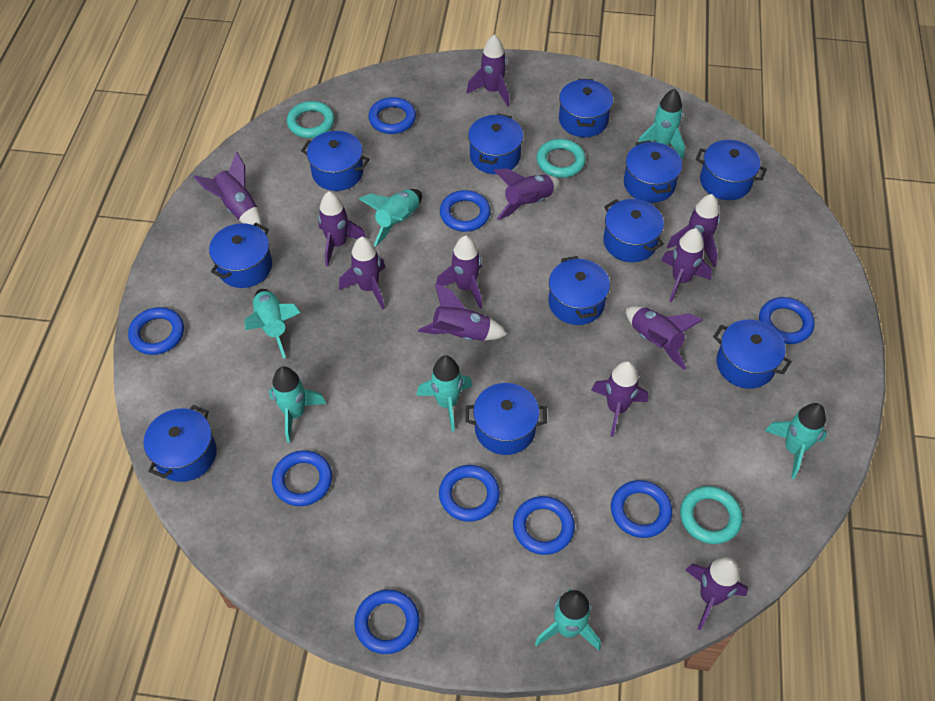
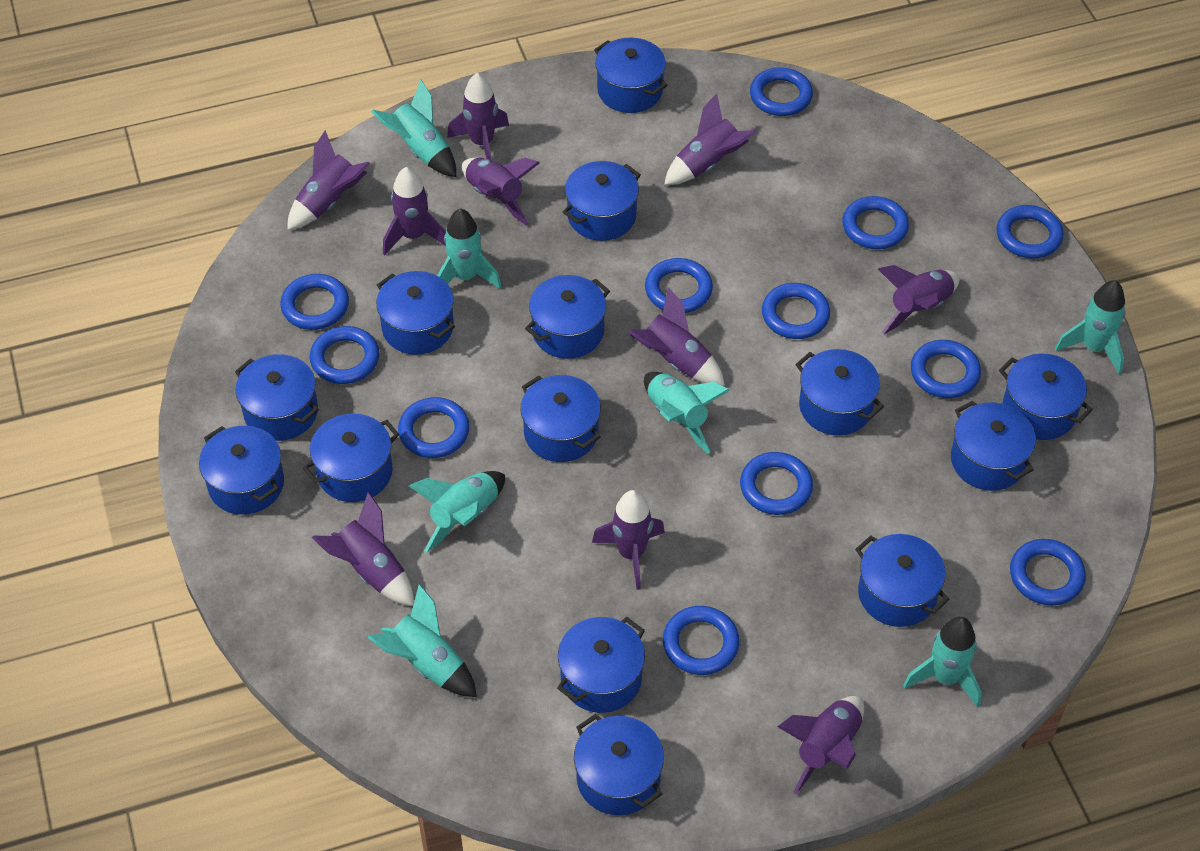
blue pot: [144,405,217,482] [209,223,272,288] [301,131,369,191] [465,383,547,455] [468,114,523,174] [548,256,610,325] [559,79,613,137] [603,199,664,262] [624,140,682,203] [696,140,767,200] [713,319,792,389] = 11 -> [199,426,284,515] [235,354,319,441] [303,414,399,502] [376,271,455,355] [521,375,601,462] [525,275,610,359] [557,617,645,713] [563,161,641,241] [574,714,664,815] [594,38,667,113] [795,349,884,436] [855,534,950,627] [951,400,1036,491] [999,354,1093,440] = 14
blue ring: [128,307,184,355] [272,450,332,506] [354,590,420,654] [368,97,416,134] [439,465,500,522] [440,190,491,232] [513,496,575,555] [611,480,672,538] [759,297,815,344] = 9 -> [280,274,349,330] [310,326,379,384] [398,397,470,458] [645,258,713,313] [663,606,740,675] [740,452,813,515] [750,67,813,116] [762,283,830,339] [842,196,909,249] [911,340,981,398] [996,205,1063,258] [1010,539,1086,605] = 12
purple rocket: [194,152,262,229] [318,191,366,267] [339,237,385,310] [418,283,507,341] [436,236,482,309] [467,35,510,106] [494,168,560,220] [591,361,648,437] [626,306,703,370] [661,228,712,302] [667,194,720,267] [685,557,748,630] = 12 -> [287,130,370,230] [312,492,414,606] [383,167,446,255] [447,73,509,160] [462,157,540,225] [592,490,665,590] [629,287,725,386] [664,93,756,185] [777,696,864,794] [878,265,959,334] = 10
turquoise ring: [287,101,335,138] [537,139,586,178] [680,486,742,544] = 3 -> none = 0

